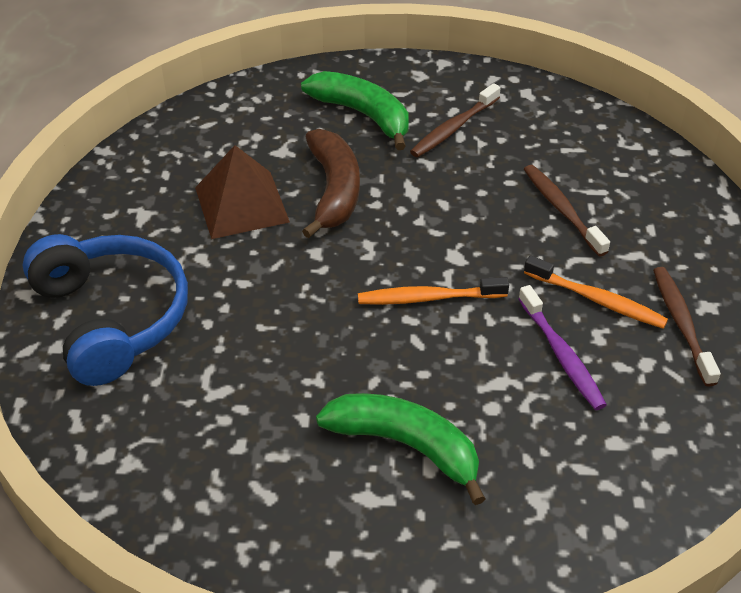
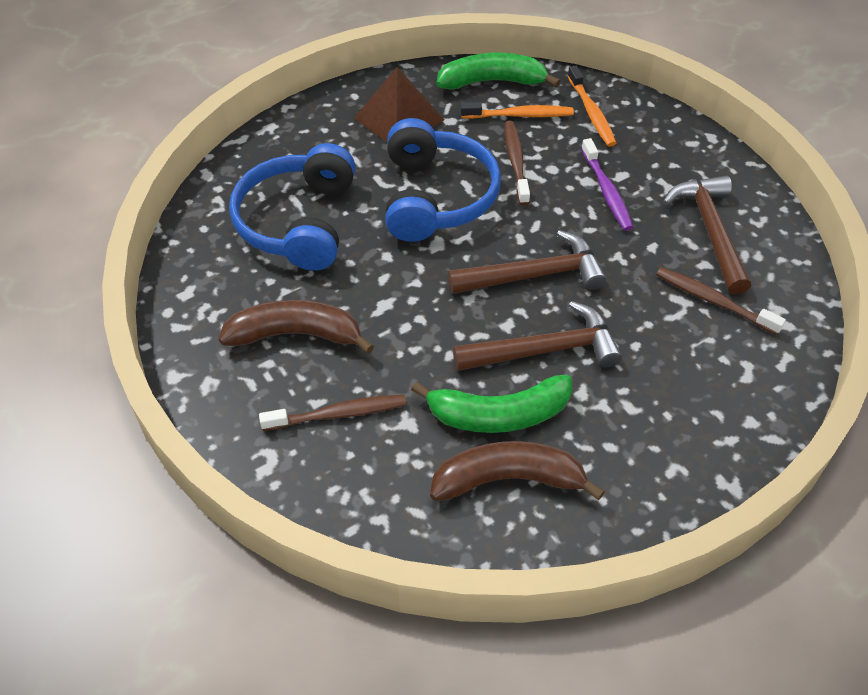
blue headphones: [23,234,188,386] = 1 -> [229,143,355,271] [385,118,501,242] = 2
brown banana: [302,129,360,238] = 1 -> [218,300,374,354] [430,441,605,501] = 2
brown hammer: none = 0 -> [448,230,607,294] [453,301,622,371] [663,175,751,295] = 3

